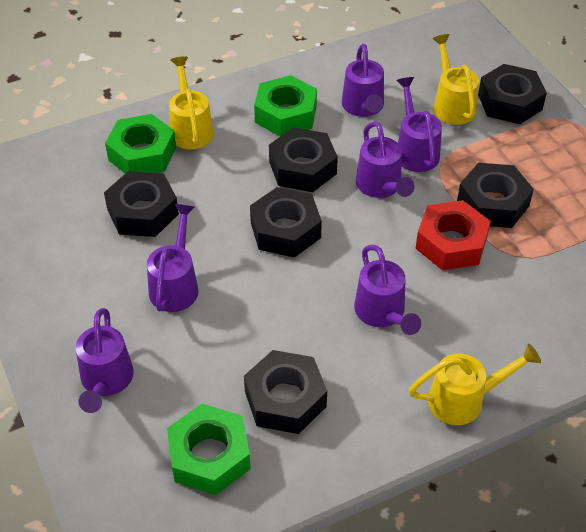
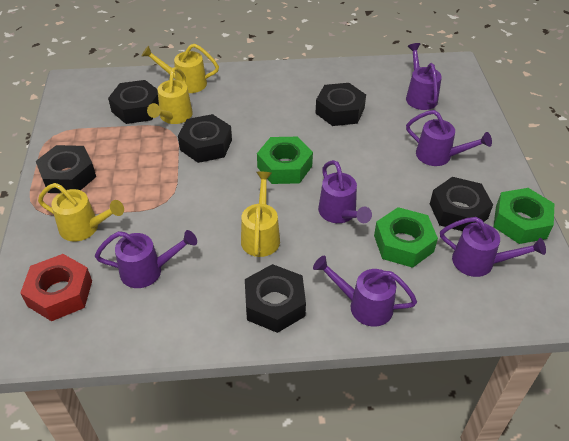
yellow watering can: [169,56,214,150] [409,344,541,425] [432,34,479,125] = 3 -> [38,183,124,241] [142,44,219,93] [147,67,193,124] [241,172,280,257] = 4

